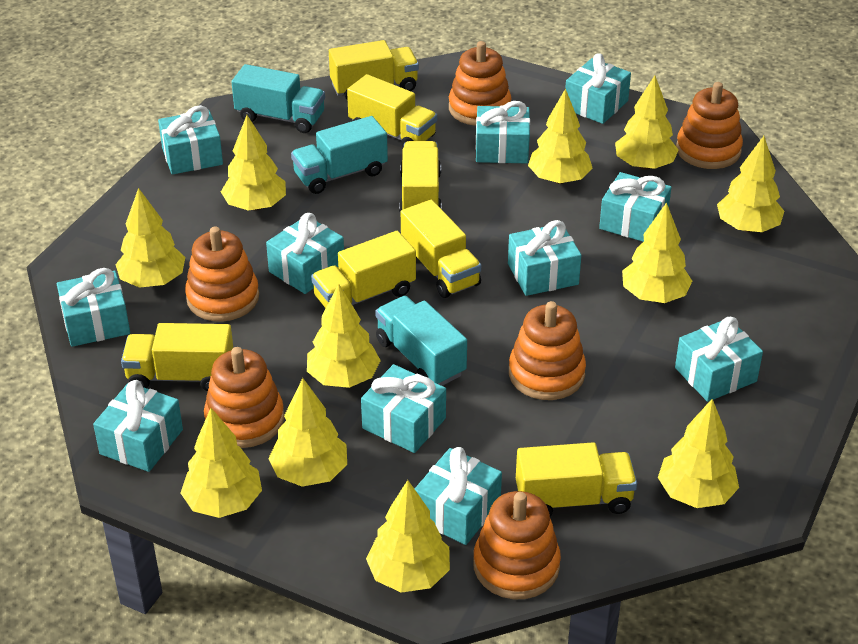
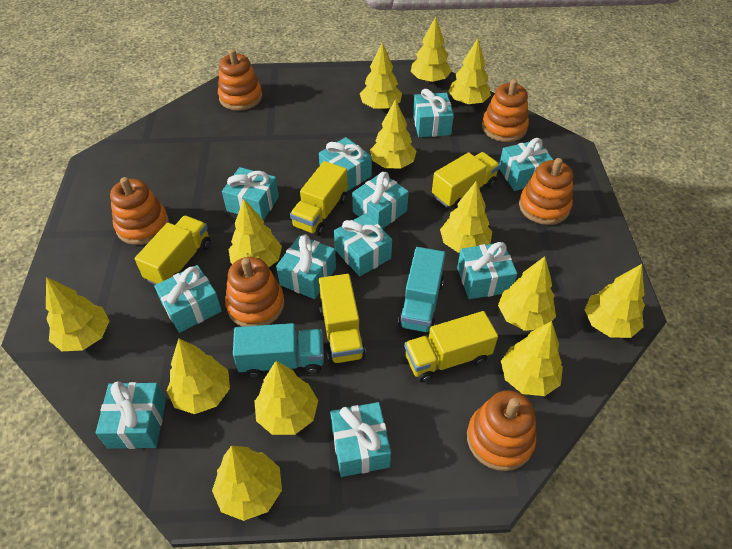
turquoise truck: [232,64,325,133] [291,116,388,194] [375,296,467,386] = 3 -> [233,323,324,378] [398,247,445,333] = 2
yellow tree: [115,188,185,288] [181,408,262,518] [221,115,286,211] [268,378,347,487] [307,284,381,388] [366,480,450,593] [528,88,592,184] [615,75,679,170] [622,202,692,303] [658,399,739,508] [717,136,784,232] = 11 -> [46,277,109,351] [167,338,230,414] [212,446,282,521] [229,199,282,267] [254,361,318,435] [360,43,402,110] [370,99,416,169] [411,16,452,83] [440,181,492,253] [448,38,491,105] [498,256,556,331] [501,321,563,396] [584,264,645,338] = 13
yellow truck: [121,323,233,391] [311,231,416,308] [329,40,419,100] [347,74,437,148] [399,141,442,215] [401,200,481,298] [516,442,637,516] = 7 -> [135,216,211,285] [290,161,348,236] [319,274,366,364] [404,311,498,383] [432,152,500,209] = 5

